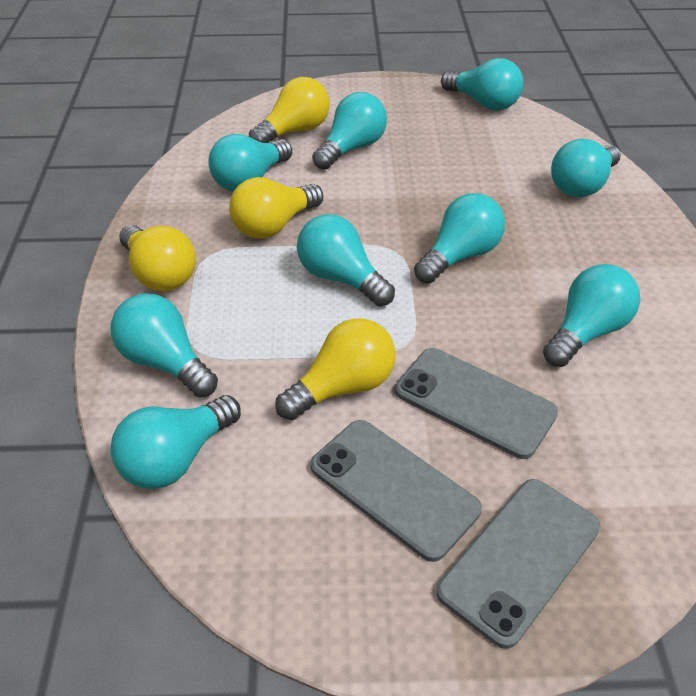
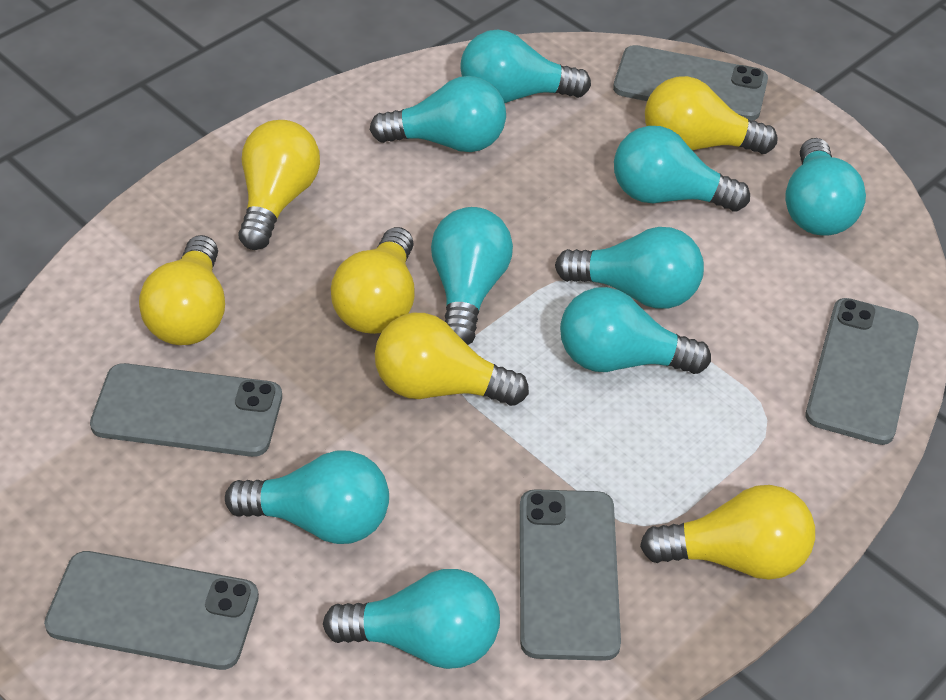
grey phone: [310,420,482,562] [395,348,558,459] [436,479,601,649] = 3 -> [44,551,259,670] [90,363,282,457] [520,489,621,661] [613,45,768,121] [806,298,919,445] = 5
yellow light bulb: [119,225,196,291] [229,177,323,239] [249,77,330,143] [275,318,395,420] = 4 -> [139,235,225,345] [239,120,320,250] [331,227,415,334] [375,313,529,406] [640,485,815,580] [645,76,777,154] = 6

